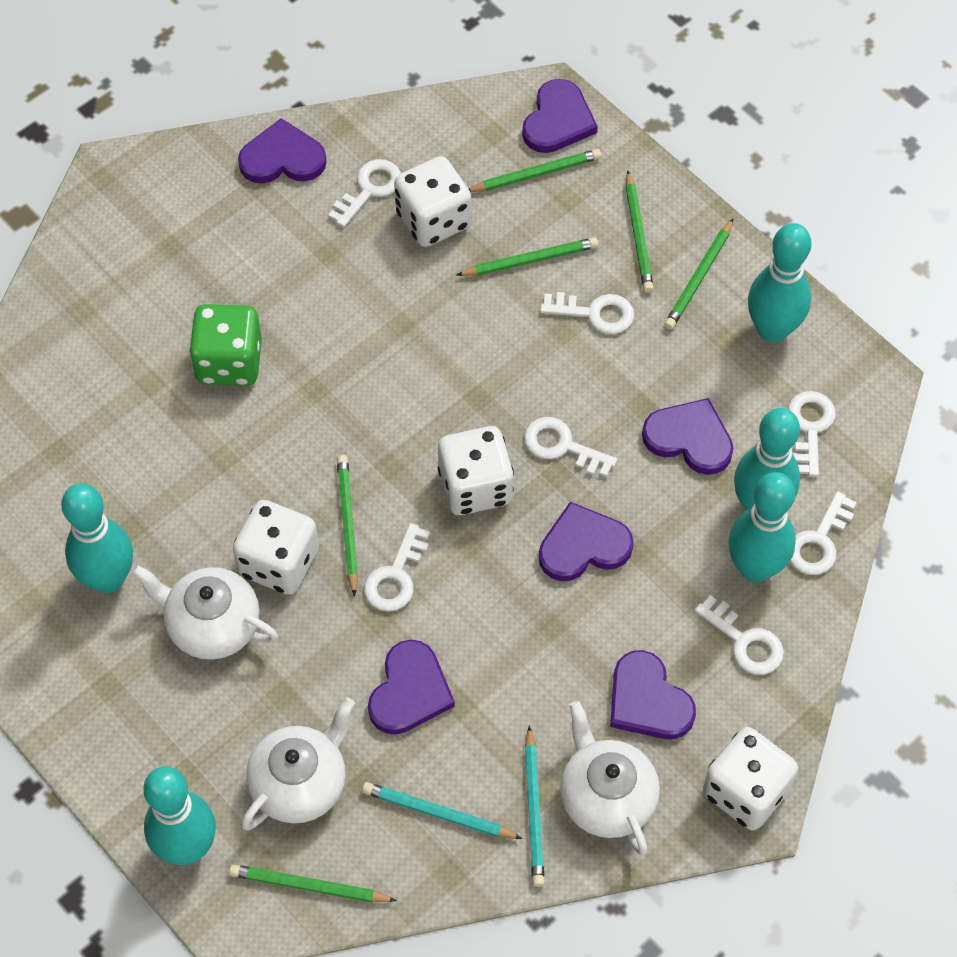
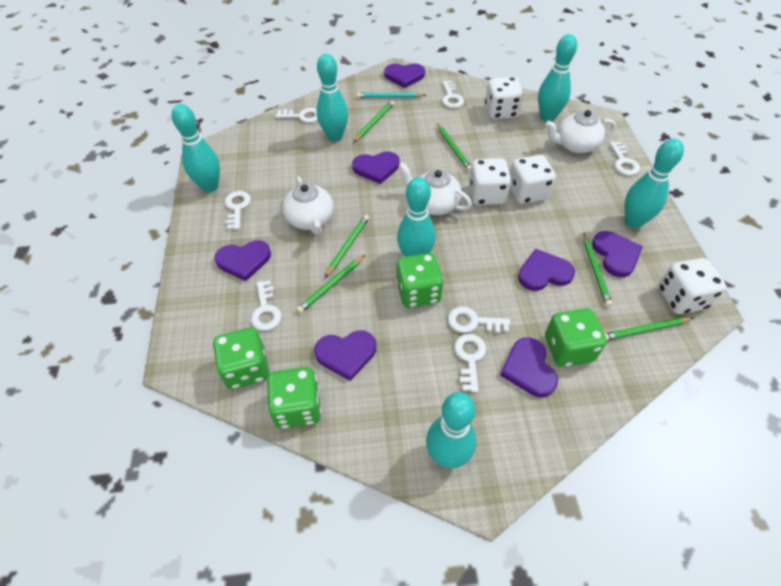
green dice: [189,304,262,386] = 1 -> [213,327,269,389] [267,367,321,429] [396,253,444,308] [545,308,607,367] = 4
purple heart: [238,118,327,184] [368,640,455,735] [522,79,598,153] [539,502,634,581] [610,650,696,739] [642,398,734,475] = 6 -> [214,240,271,281] [314,330,376,381] [352,151,400,184] [384,63,425,88] [500,337,558,397] [518,249,575,291] [592,231,643,277] = 7
turquoise bowling pin: [61,483,133,593] [144,766,216,865] [728,472,796,582] [734,408,800,511] [748,223,811,342] = 5 -> [172,104,220,192] [316,54,348,141] [397,177,436,257] [426,392,477,468] [538,34,577,122] [625,139,684,228] = 6
turquoise pencil: [362,782,523,839] [525,725,545,887] = 2 -> [356,93,426,98] = 1

